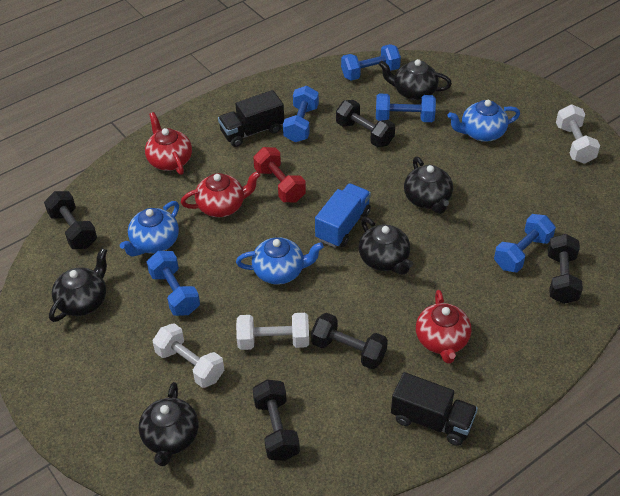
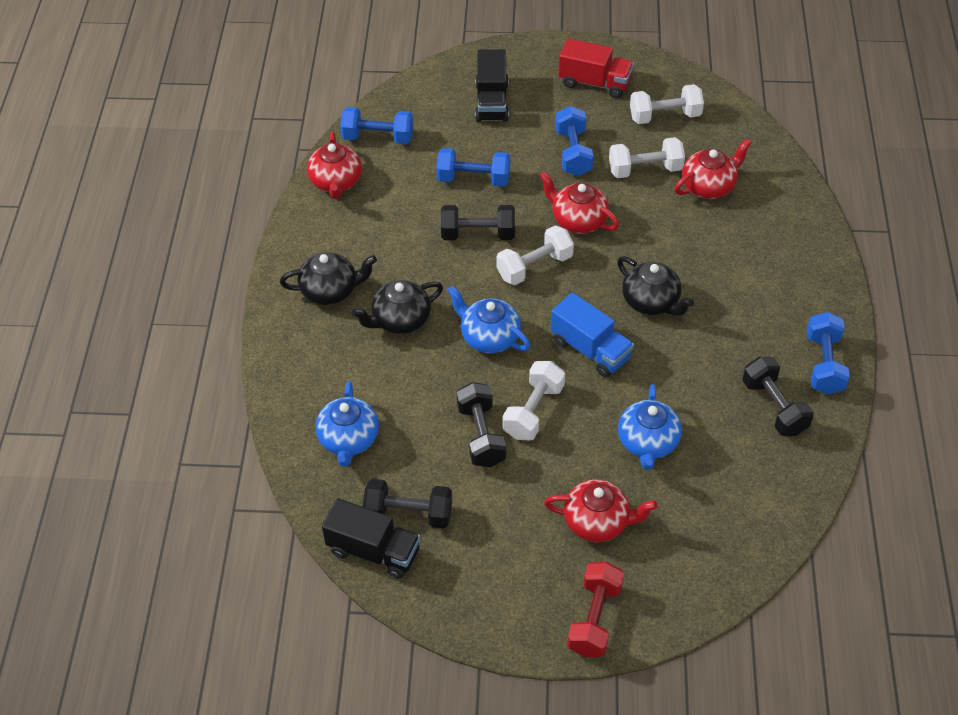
black dumbbell: [44,191,97,249] [253,380,300,461] [311,313,388,369] [336,100,395,147] [548,234,583,304] = 5 -> [363,479,452,529] [441,205,515,240] [457,382,506,467] [742,357,814,436] = 4
black teapot: [49,248,107,322] [139,382,198,466] [359,217,413,275] [378,59,452,100] [404,157,453,214] = 5 -> [280,252,377,305] [352,280,443,334] [617,256,694,316] = 3
blue dumbbell: [147,251,200,316] [283,86,319,142] [341,44,401,80] [376,94,436,122] [494,214,556,272] = 5 -> [340,107,413,144] [436,148,510,187] [555,106,594,176] [807,312,850,395] = 4
red teapot: [145,112,192,175] [181,171,260,217] [416,290,471,364] = 3 -> [307,132,362,199] [539,171,619,234] [544,480,657,542] [674,139,752,199] = 4
red truck: none = 0 -> [558,38,634,98] = 1
white dumbbell: [152,323,224,388] [236,313,309,350] [556,104,600,164] = 3 -> [496,226,574,285] [503,361,565,440] [609,137,685,178] [630,84,704,124] = 4

